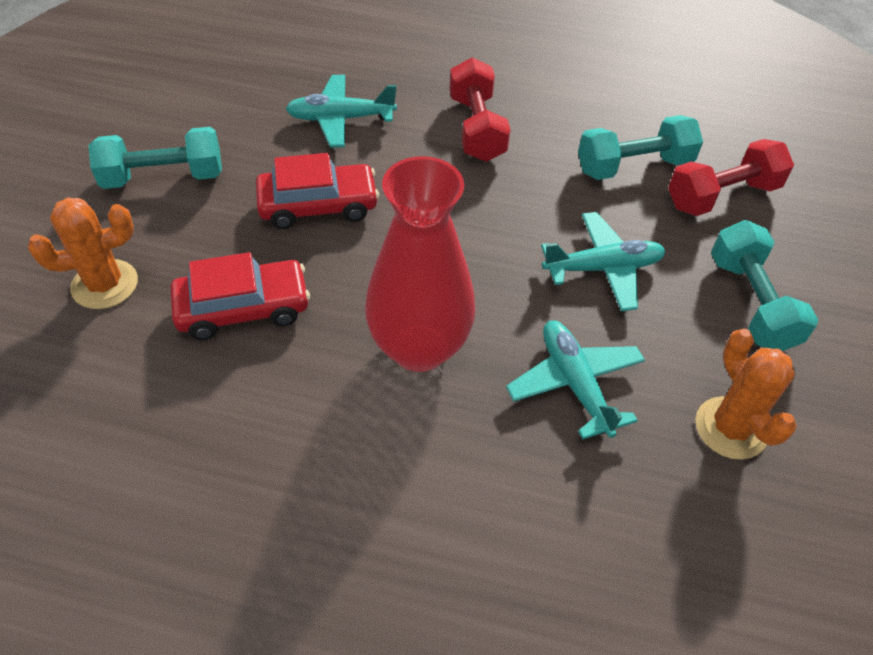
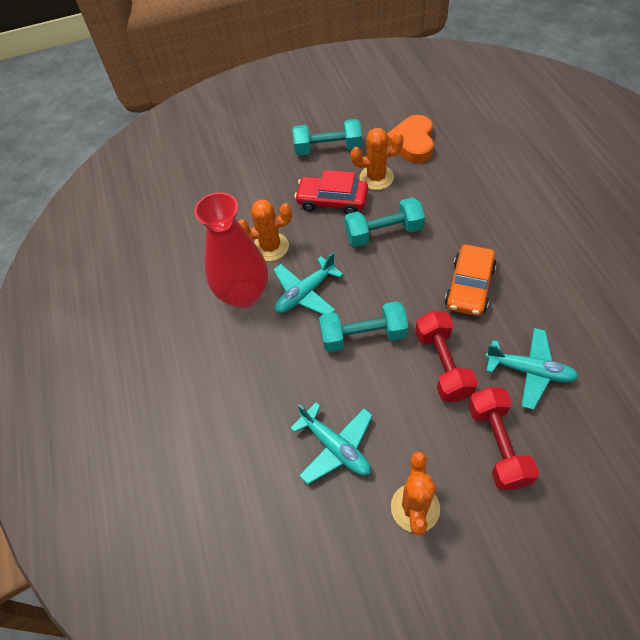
orange cactus: [28,198,138,309] [695,328,797,460] = 2 -> [238,199,292,261] [351,128,404,190] [391,452,440,535] = 3
orange car: none = 0 -> [445,245,496,316] = 1
orange heart: none = 0 -> [387,115,434,163] = 1
red car: [170,252,310,340] [256,153,379,229] = 2 -> [295,170,368,214] = 1

